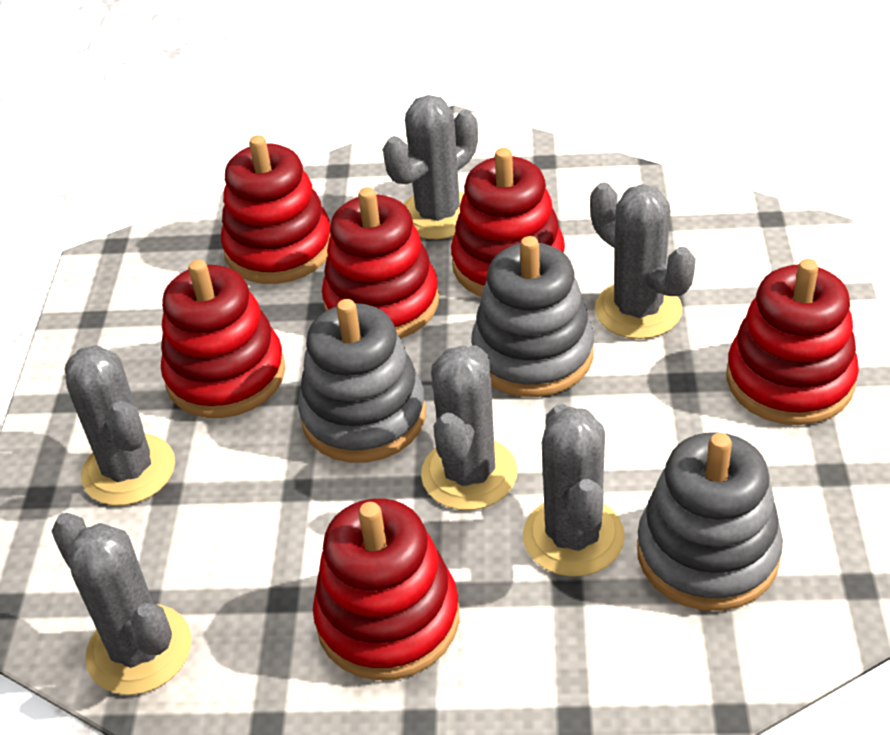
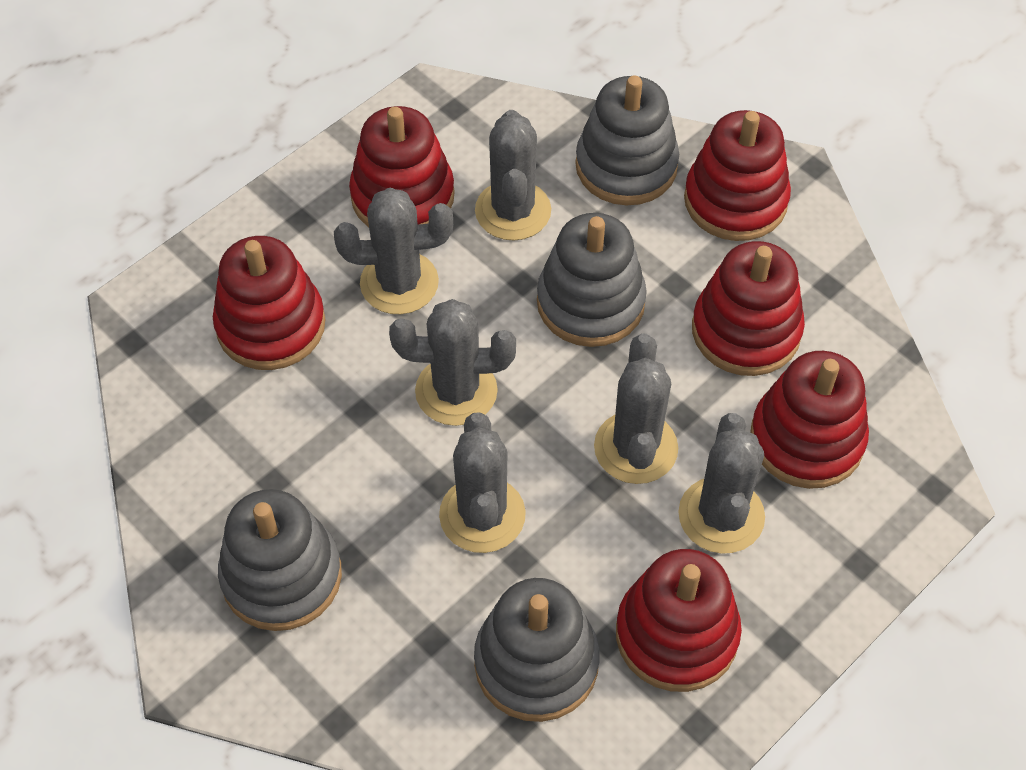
grey stacking toy: [298,299,426,463] [471,236,594,397] [637,432,783,611] = 3 -> [218,489,342,631] [474,578,600,722] [537,213,647,347] [575,75,679,205] = 4

